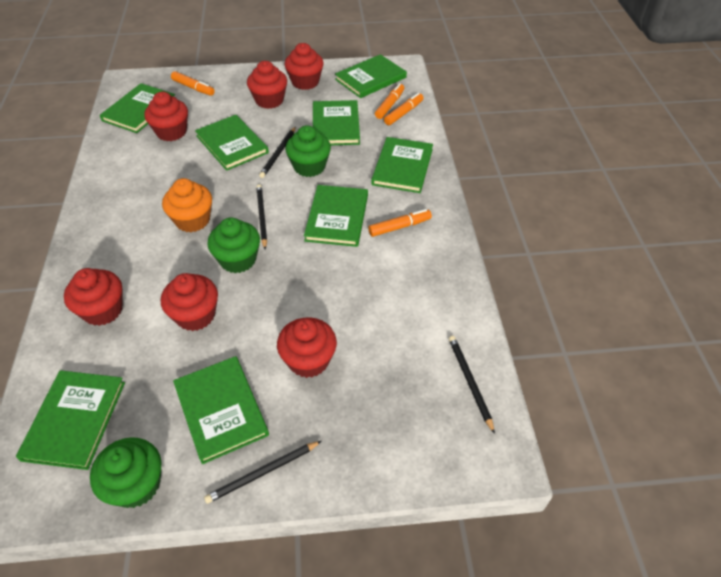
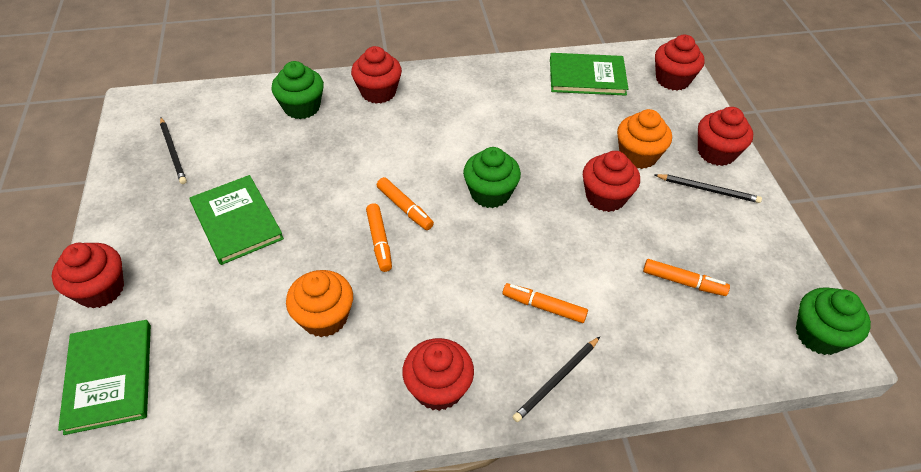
black pencil: [204,441,321,504] [256,184,267,249] [259,127,296,178] [449,336,495,434] = 4 -> [160,118,187,184] [512,337,600,422] [654,174,762,203] = 3
green book: [16,370,125,470] [100,83,175,133] [173,356,269,464] [195,115,269,171] [304,185,368,247] [313,100,360,145] [335,54,407,98] [371,137,433,193] = 8 -> [58,320,151,435] [190,175,284,265] [550,53,628,96] = 3
orange cupcake: [162,178,212,232] = 1 -> [286,270,353,337] [617,109,672,169] = 2

